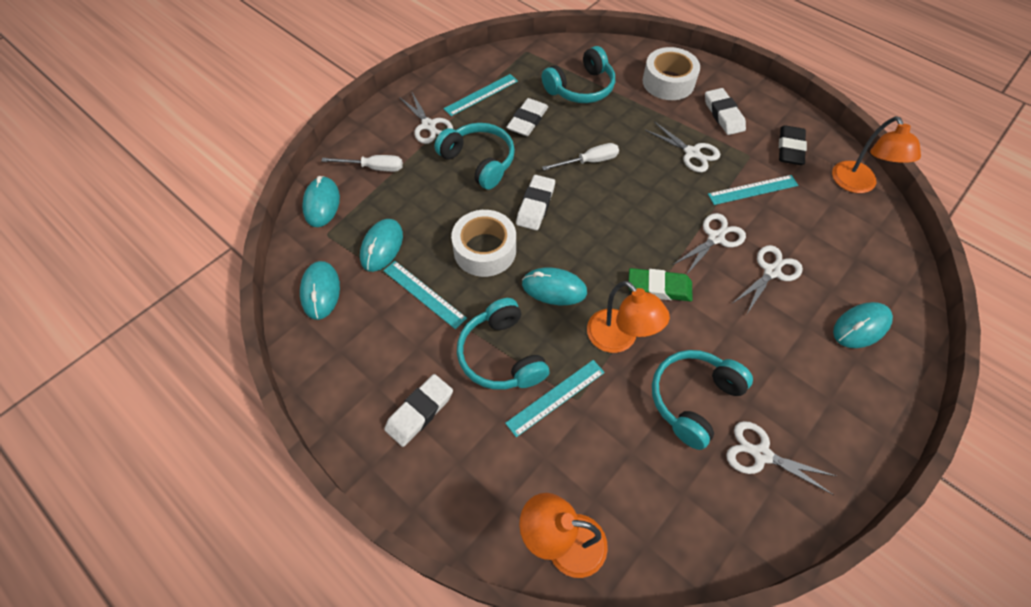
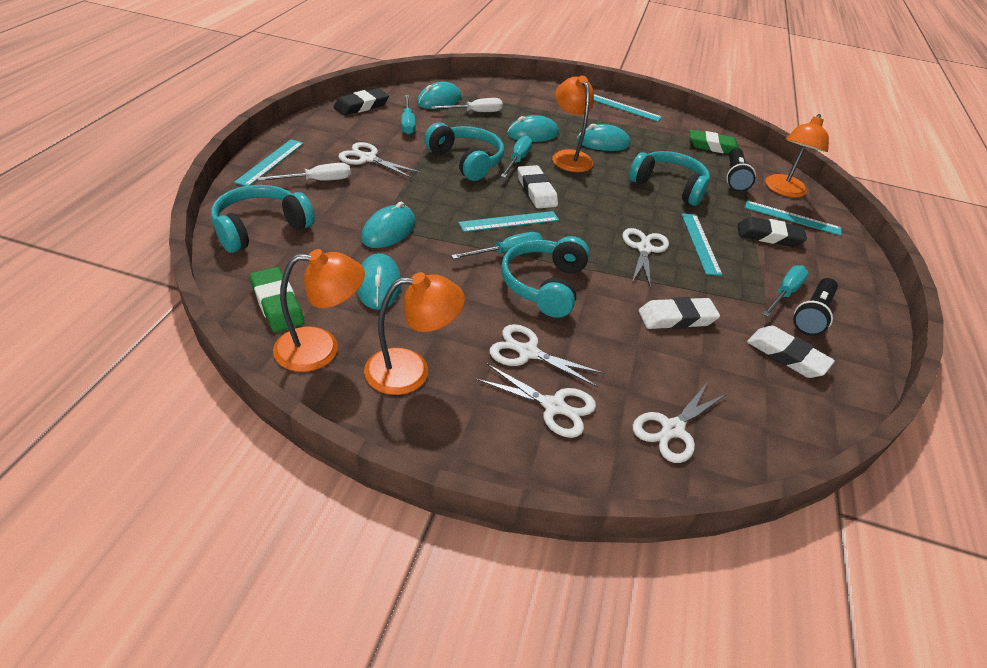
black eraser: [779,125,807,165] = 1 -> [334,88,389,115] [738,217,807,247] = 2
black flashlight: none = 0 -> [726,148,756,192] [793,278,838,336] = 2
green eraser: [628,268,693,301] = 1 -> [249,267,304,332] [690,130,739,154] = 2
orange lamp: [519,493,608,578] [587,281,670,353] [832,116,921,193] = 3 -> [273,249,365,372] [364,272,465,395] [552,76,594,172] [765,114,829,198] = 4
turquoise ruler: [383,261,467,329] [443,74,518,116] [505,360,605,437] [708,175,798,205] = 4 -> [234,139,304,186] [458,211,559,232] [594,94,662,122] [681,213,722,276] [745,201,841,236] = 5
turquoise screwdriver: none = 0 -> [401,95,416,135] [451,232,543,259] [501,136,532,178] [763,265,809,317] = 4
white eraser: [384,374,453,447] [506,98,548,136] [516,175,555,230] [705,88,746,135] = 4 -> [518,165,558,209] [639,297,720,329] [747,326,835,378] = 3
white tape: [451,210,516,277] [642,47,700,100] = 2 -> none = 0

